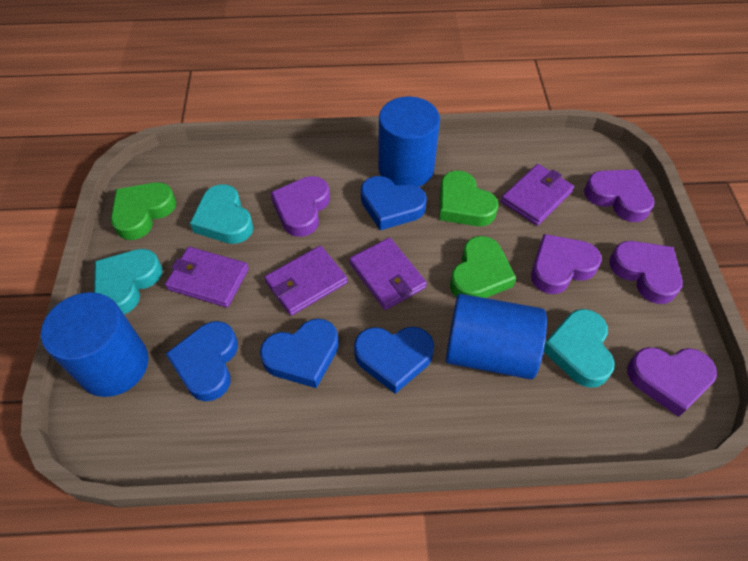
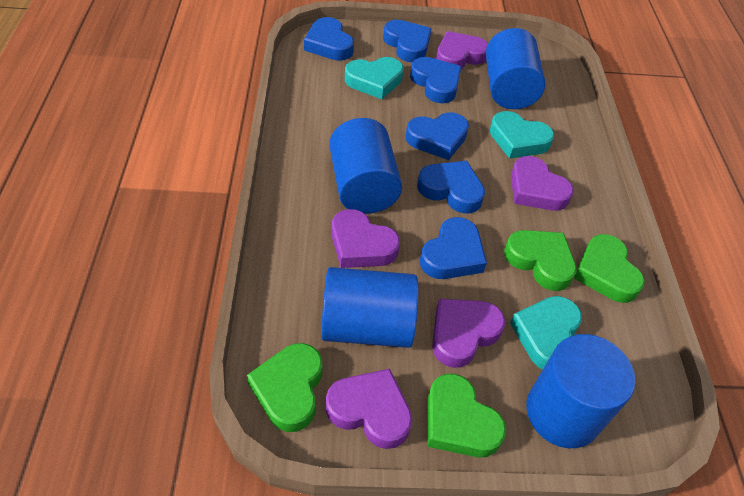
blue cylinder: [41,292,148,397] [378,97,440,187] [446,294,547,379] = 3 -> [321,267,418,348] [329,118,402,214] [486,28,546,109] [526,334,636,448] = 4
blue heart: [166,321,238,401] [260,318,339,388] [354,327,434,394] [361,176,427,230] = 4 -> [304,17,354,61] [383,20,432,62] [405,112,469,160] [410,57,462,103] [417,161,485,214] [420,217,487,279] = 6
green heart: [111,182,176,240] [439,170,499,226] [450,236,516,298] = 3 -> [247,343,323,432] [427,373,506,458] [504,230,577,291] [574,234,645,303] = 4
purple wallet: [165,247,249,307] [264,246,348,316] [349,237,427,310] [501,164,574,226] = 4 -> none = 0

